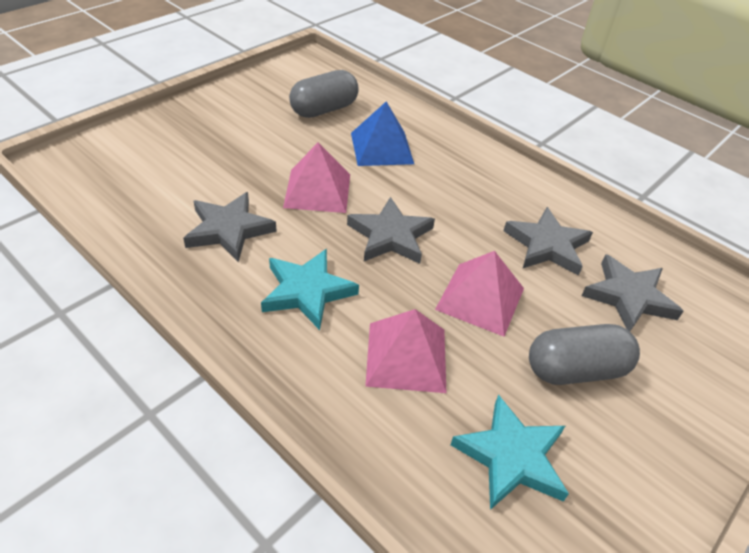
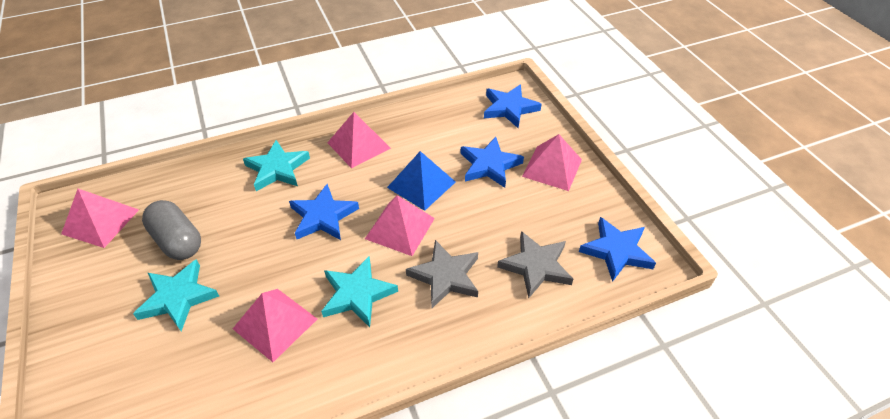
blue star: none = 0 -> [289,184,359,240] [461,137,524,188] [484,84,542,128] [579,217,656,282] = 4
grey capsule: [289,70,359,118] [529,324,640,385] = 2 -> [142,200,201,260] = 1
grey star: [183,192,277,262] [347,197,435,264] [504,207,593,276] [581,254,684,331] = 4 -> [406,240,478,308] [497,231,573,298] = 2
pink pyramid: [283,142,350,213] [365,309,447,393] [435,251,524,337] = 3 -> [61,189,139,248] [233,289,317,362] [327,112,391,168] [365,195,435,256] [522,134,582,191] = 5
turquoise star: [261,249,359,330] [451,394,569,510] = 2 -> [133,259,219,331] [243,140,310,191] [321,256,398,327] = 3

